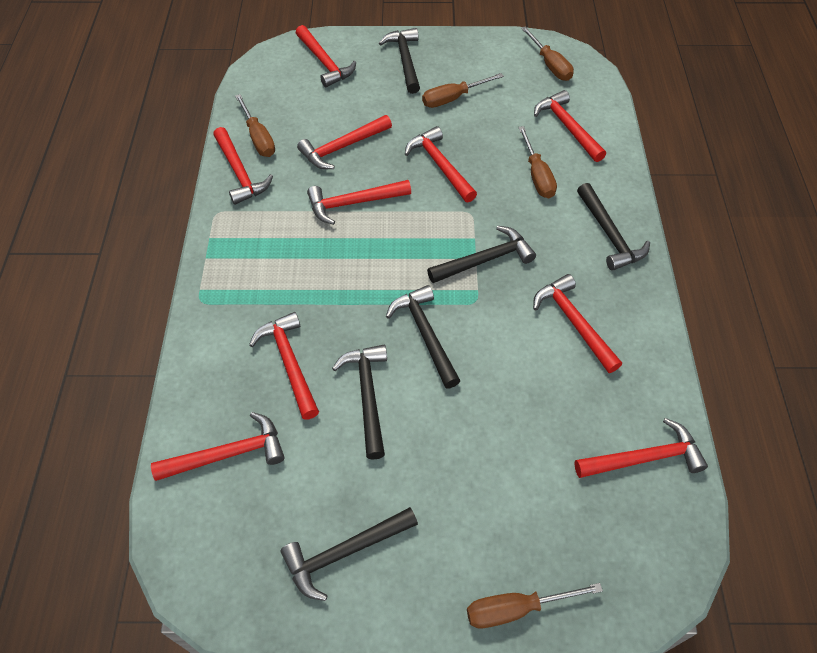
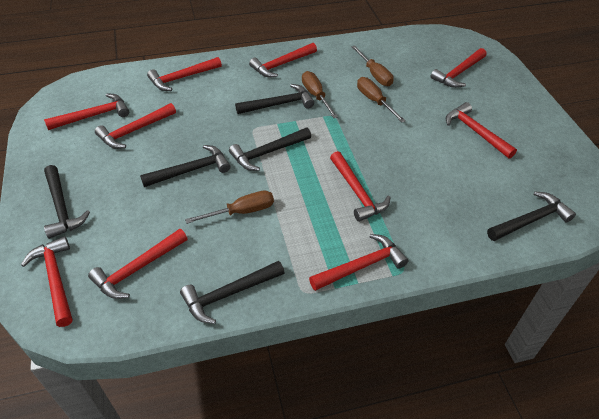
brown screwdriver: [235,94,275,157] [422,73,504,108] [467,583,603,628] [518,126,557,198] [521,26,574,81] = 5 -> [185,191,274,224] [302,71,338,118] [351,46,394,86] [357,77,406,122] = 4

